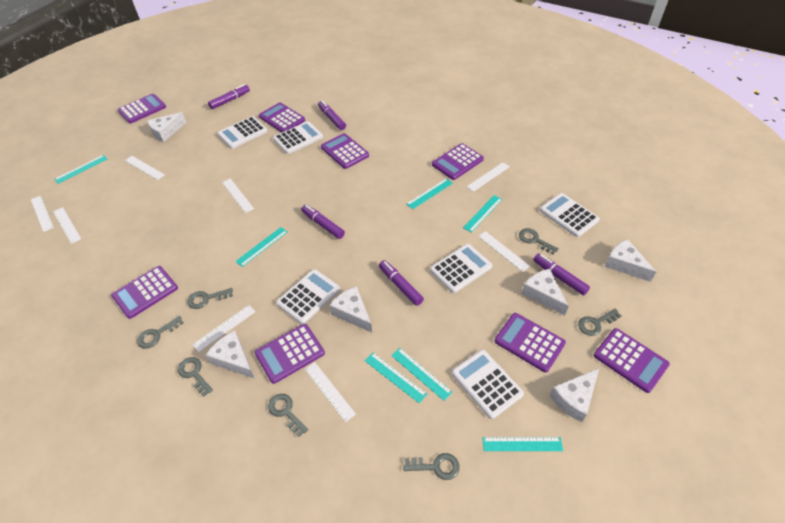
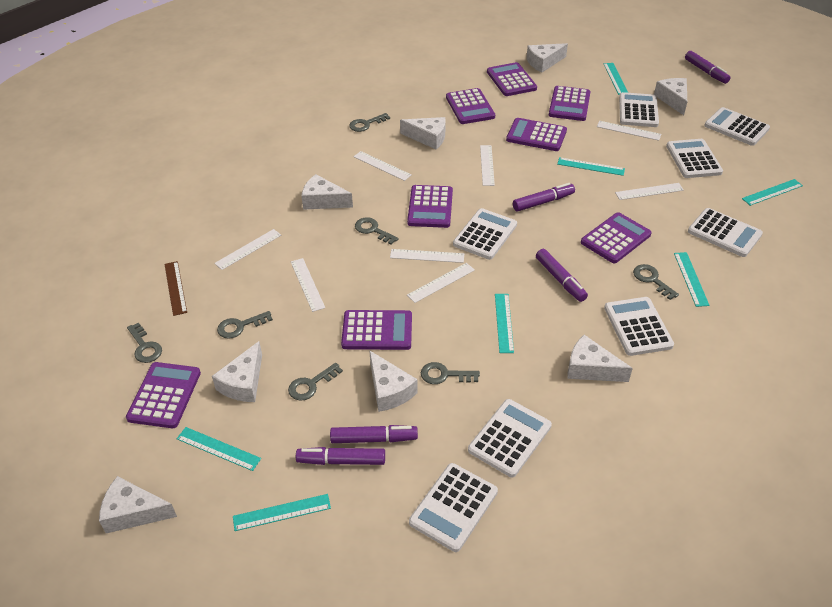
brown ruler: none = 0 -> [164,261,187,316] = 1
white calculator: [218,116,268,149] [273,121,323,154] [276,269,340,324] [430,244,492,293] [452,350,524,419] [540,193,600,237] = 6 -> [409,463,498,552] [453,208,517,260] [468,399,552,477] [604,297,674,356] [619,92,659,127] [666,139,723,178] [688,208,763,257] [704,107,770,146] = 8
white cheese: [147,112,187,142] [205,331,255,379] [329,286,372,333] [522,269,569,316] [549,369,599,422] [604,239,656,282] = 6 -> [99,476,177,533] [212,341,262,402] [301,174,353,210] [369,350,418,412] [400,117,446,150] [526,43,568,73] [567,335,633,382] [654,78,687,115] = 8

